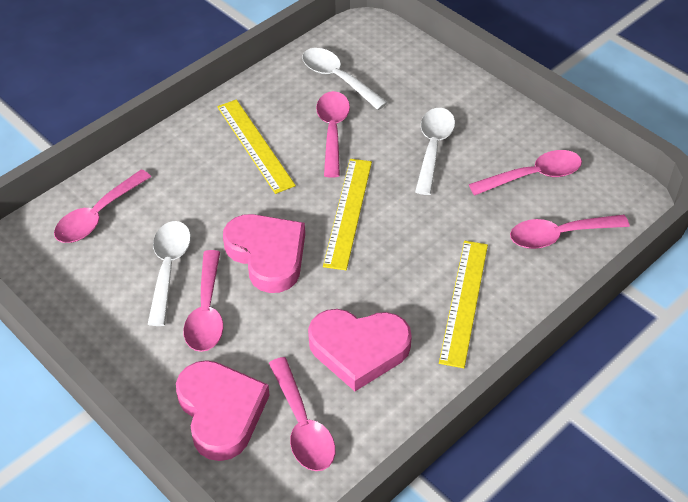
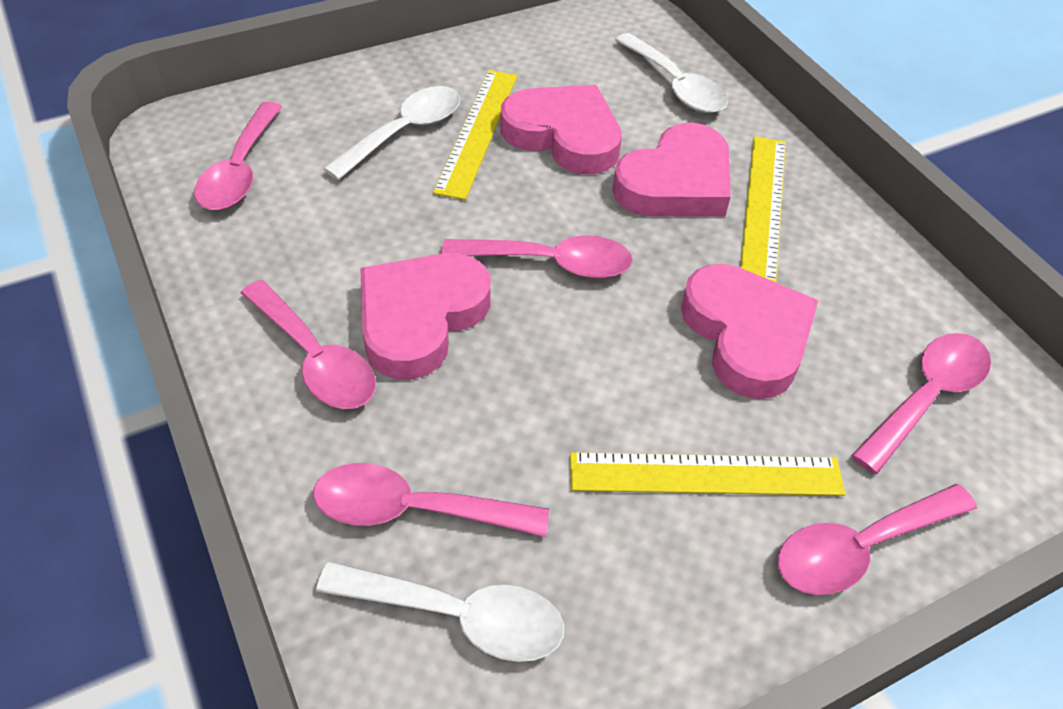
pink heart: [176,360,270,461] [223,214,305,293] [308,309,412,391] = 3 -> [360,253,491,380] [501,85,622,174] [612,123,731,217] [681,264,819,399] = 4

